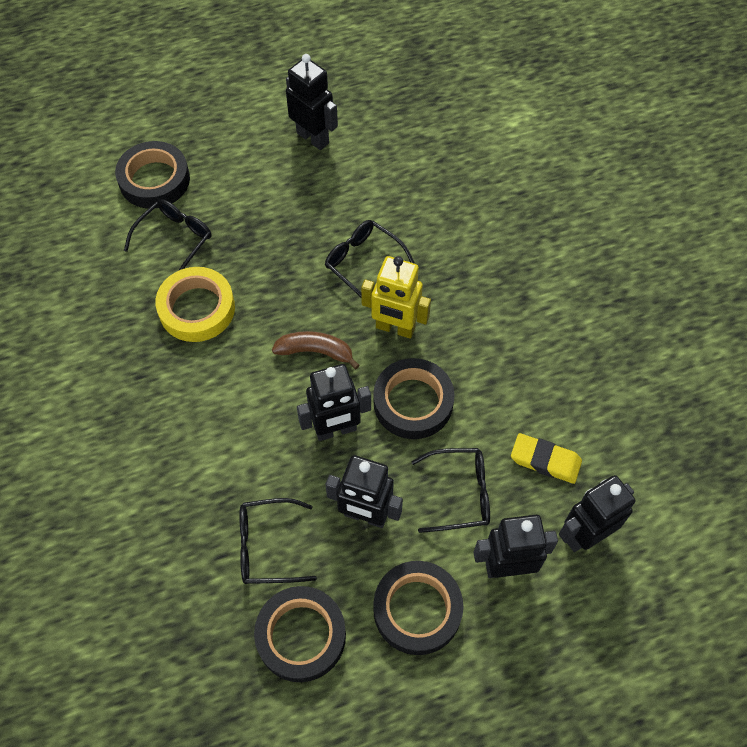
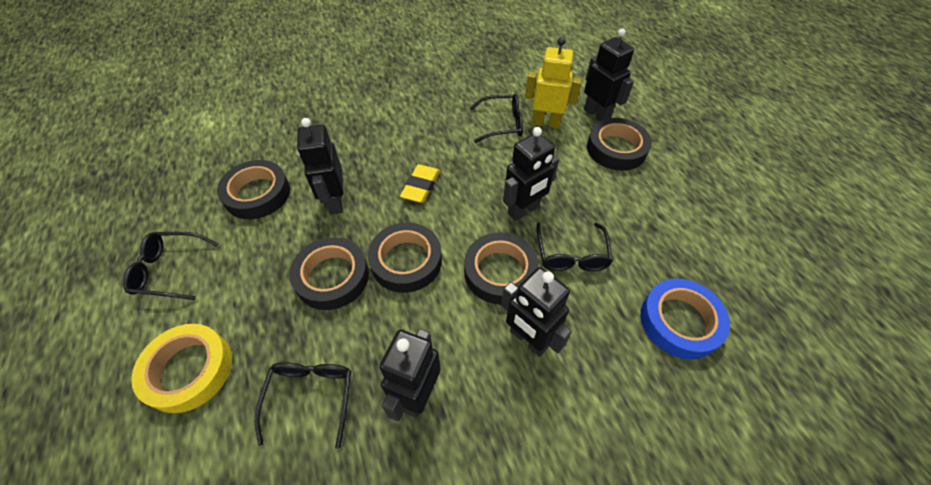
black tape: [115,141,190,209] [254,586,346,682] [373,358,455,439] [373,561,463,655] = 4 -> [217,160,290,219] [289,237,369,310] [368,222,442,293] [464,232,539,305] [587,118,652,171] = 5
blue tape: none = 0 -> [640,279,730,359] = 1
brown banana: [272,331,360,369] = 1 -> none = 0

